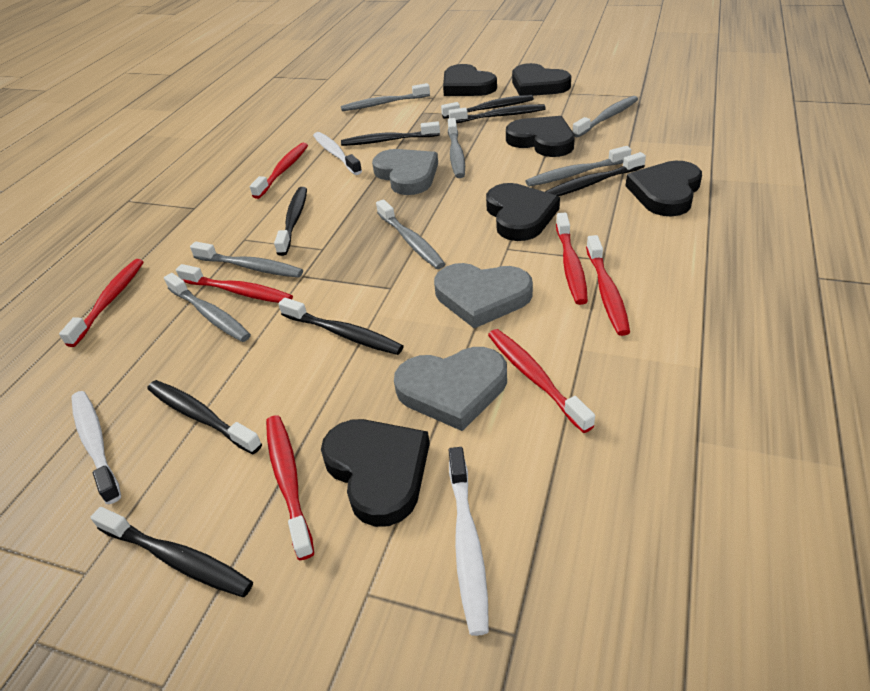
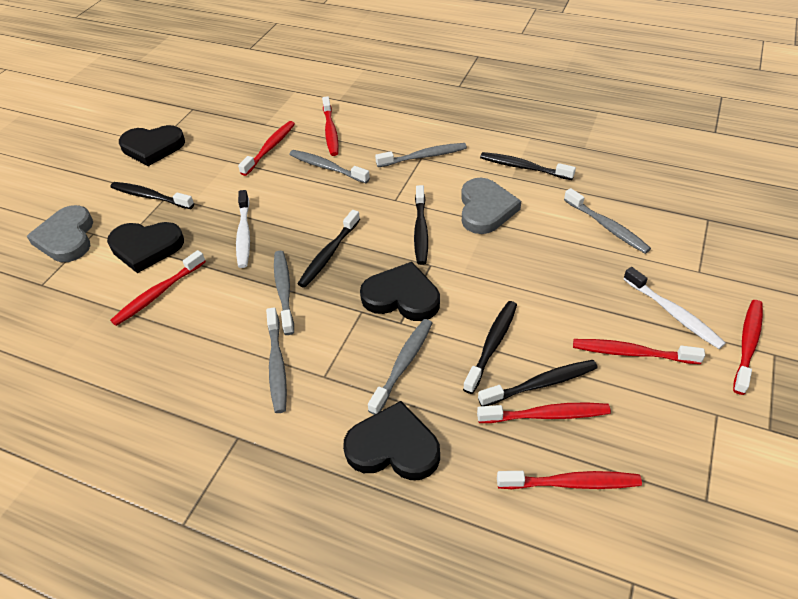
black heart: [321,419,430,527] [443,64,497,96] [486,183,560,241] [506,116,575,157] [512,63,571,96] [626,161,702,216] = 6 -> [107,222,184,273] [119,125,185,166] [343,401,440,480] [360,262,440,321] = 4
black toothbrush: [90,507,253,597] [148,380,262,454] [274,187,307,256] [278,298,404,355] [341,121,440,146] [441,95,534,119] [449,104,546,123] [545,152,646,196] = 8 -> [111,182,194,209] [298,210,360,288] [414,185,428,265] [463,301,517,394] [478,360,598,406] [480,152,576,180] = 6
grey heart: [372,149,438,195] [394,347,507,431] [434,263,533,329] = 3 -> [27,205,93,262] [461,178,521,234] = 2
grey toothbrush: [164,273,251,342] [190,242,303,278] [341,83,430,111] [376,199,445,269] [448,118,465,178] [526,146,631,187] [573,96,638,137] = 7 -> [266,307,287,413] [274,251,294,335] [289,150,370,183] [368,319,432,415] [375,143,467,167] [564,188,651,254] = 6
white toothbrush: [72,391,121,504] [313,132,362,175] [449,447,489,636] = 3 -> [236,190,250,268] [623,267,726,349] = 2

